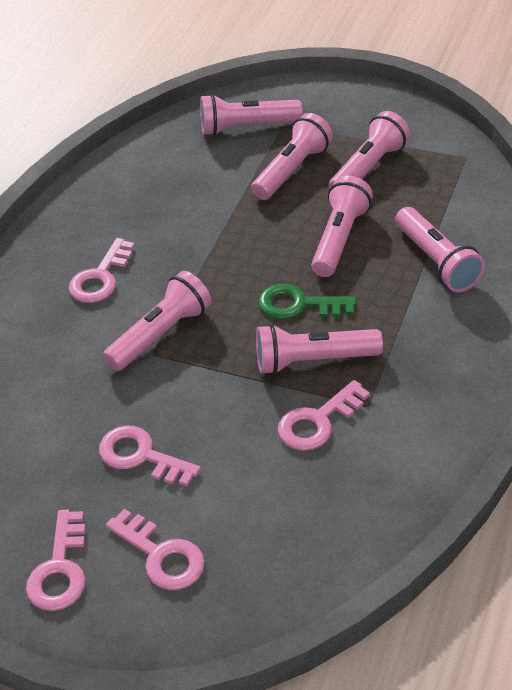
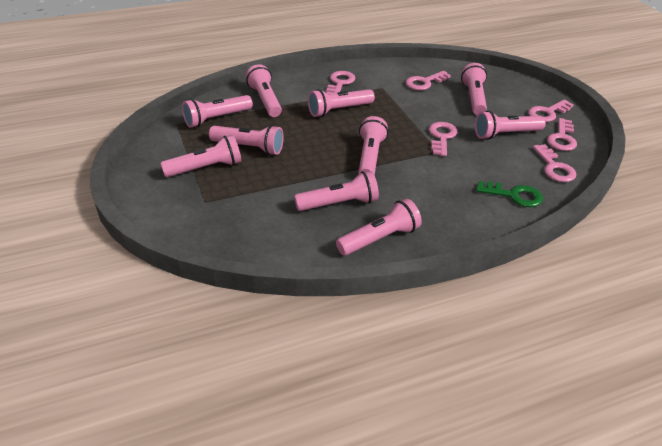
pink flashlight: [103,271,212,371] [200,94,302,136] [251,113,333,200] [256,324,383,375] [311,176,373,277] [329,111,410,189] [395,207,485,292] = 7 -> [160,135,241,177] [182,95,253,128] [209,125,284,155] [246,64,282,117] [294,171,379,211] [308,89,375,117] [336,198,422,256] [358,116,388,175] [461,63,487,115] [475,111,546,140] = 10
pink key: [26,510,86,611] [68,238,135,303] [99,425,201,486] [106,509,205,590] [278,380,370,451] = 5 -> [326,71,355,95] [406,71,451,90] [429,122,458,156] [528,99,573,122] [533,144,576,182] [547,118,577,151] = 6

